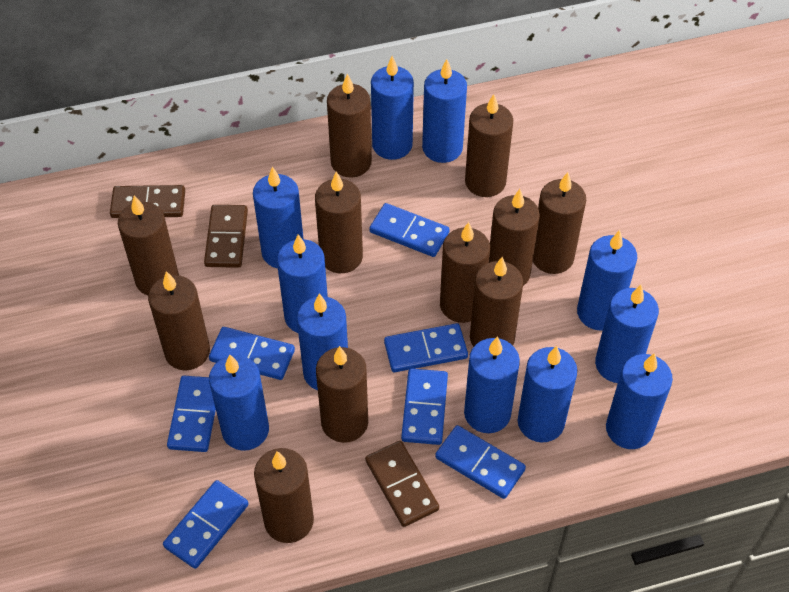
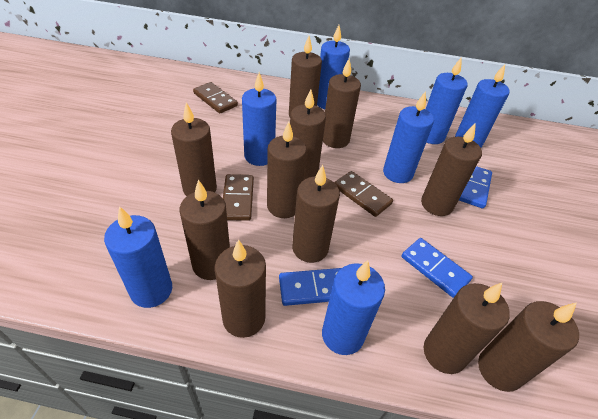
blue candle: [209,354,269,451] [253,167,304,268] [277,234,328,333] [297,293,348,390] [371,56,414,160] [422,59,467,163] [464,336,520,433] [518,346,577,443] [577,230,637,331] [595,285,659,383] [606,353,673,449] = 11 -> [104,206,172,308] [242,72,276,166] [317,25,350,109] [322,260,385,355] [383,91,434,183] [426,57,467,144] [455,64,510,147] = 7
blue domino: [163,480,249,569] [167,376,216,452] [209,327,295,380] [369,203,450,257] [384,323,468,372] [401,368,448,445] [435,425,526,499] = 7 -> [279,268,342,306] [401,238,473,298] [459,166,492,209] = 3

